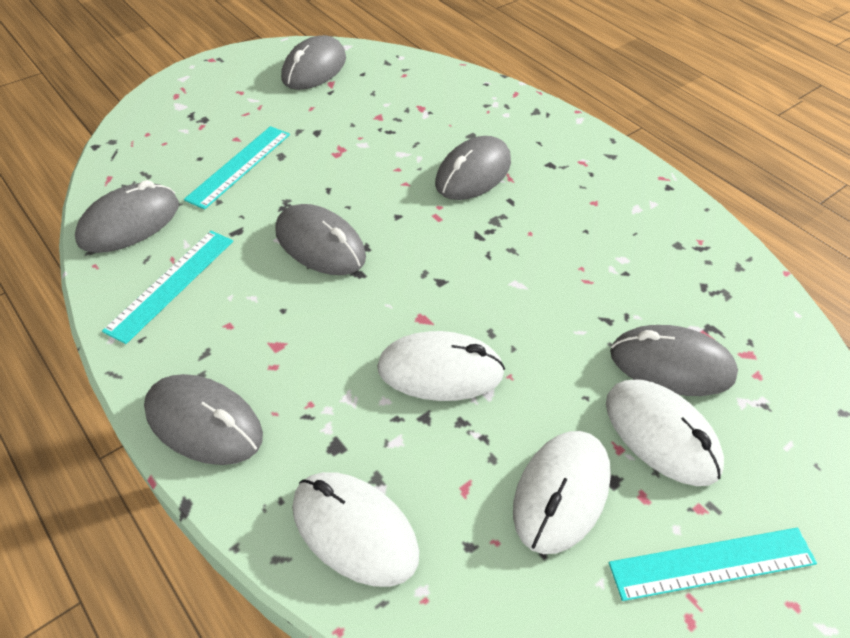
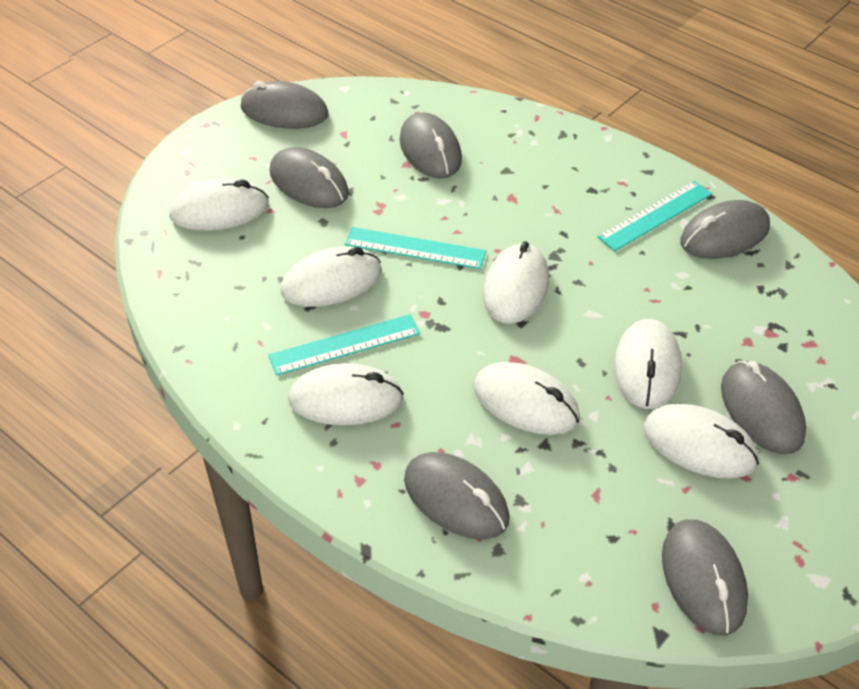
grey mouse: [75,180,179,253] [144,374,263,465] [275,204,366,275] [281,35,346,90] [435,136,511,200] [610,325,738,396] = 6 -> [241,81,329,129] [270,147,349,208] [400,112,462,179] [404,452,510,539] [662,519,748,636] [680,200,770,259] [721,361,806,454] = 7
white mouse: [292,472,419,587] [377,331,505,401] [513,431,611,554] [606,379,724,486] = 4 -> [169,178,269,231] [281,246,382,307] [288,363,404,426] [473,362,580,435] [483,241,549,324] [614,319,682,409] [643,403,759,479] = 7

